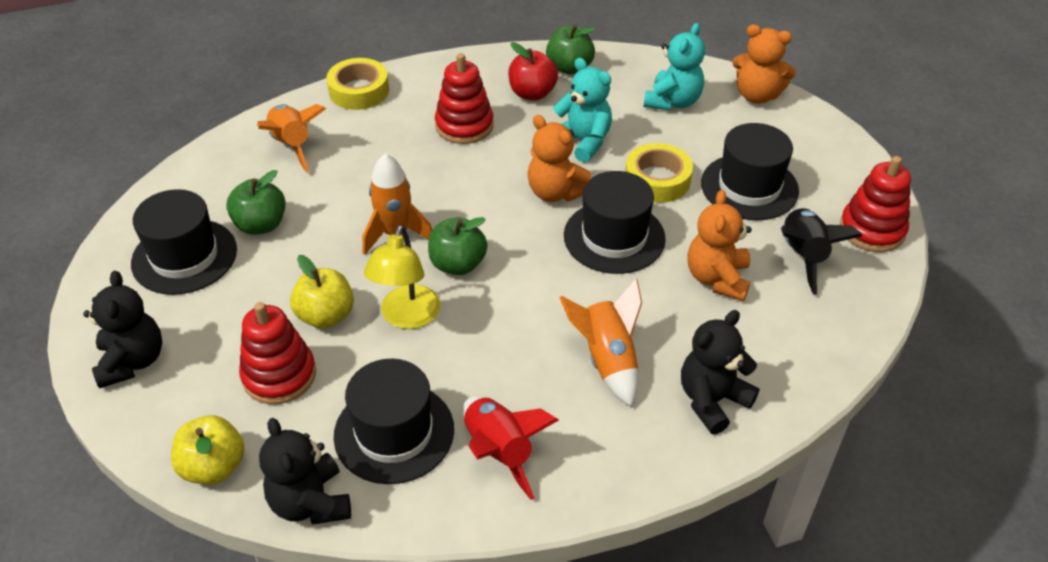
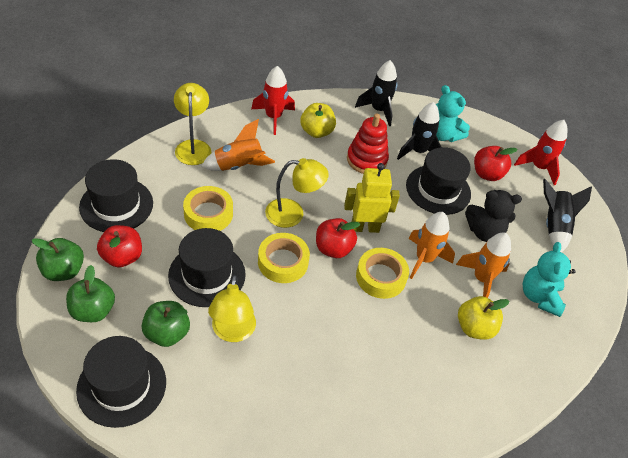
black rocket: [781,208,862,294] = 1 -> [355,60,397,126] [397,102,441,160] [543,179,592,253] = 3
black teddy bear: [83,271,162,388] [259,418,351,525] [681,310,759,434] = 3 -> [465,190,522,242] = 1
orange teddy bear: [528,115,592,202] [687,190,752,301] [732,24,796,104] = 3 -> none = 0
red apple: [508,42,558,101] = 1 -> [97,225,142,268] [316,218,360,258] [474,146,518,181] = 3
red rocket: [463,396,559,500] = 1 -> [251,66,295,135] [514,120,567,185] = 2
red stacking toy: [239,302,316,404] [435,53,494,144] [840,156,911,252] = 3 -> [347,114,389,174] = 1
yellow lamp: [364,225,441,329] = 1 -> [174,83,211,165] [208,275,256,342] [265,158,329,228] = 3
yellow robot: none = 0 -> [344,163,400,233] = 1
yellow tape: [326,58,389,110] [625,143,693,203] = 2 -> [183,186,233,231] [258,233,310,283] [356,248,409,299] = 3

